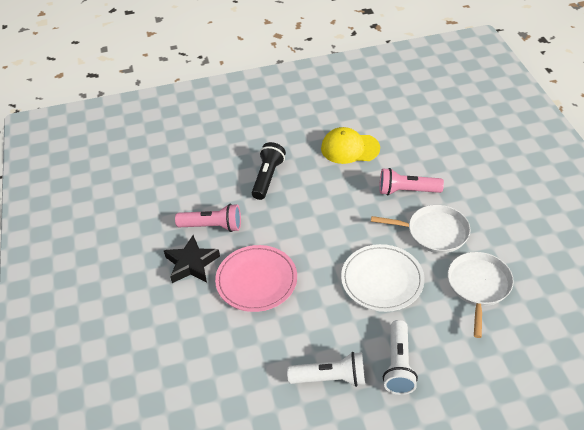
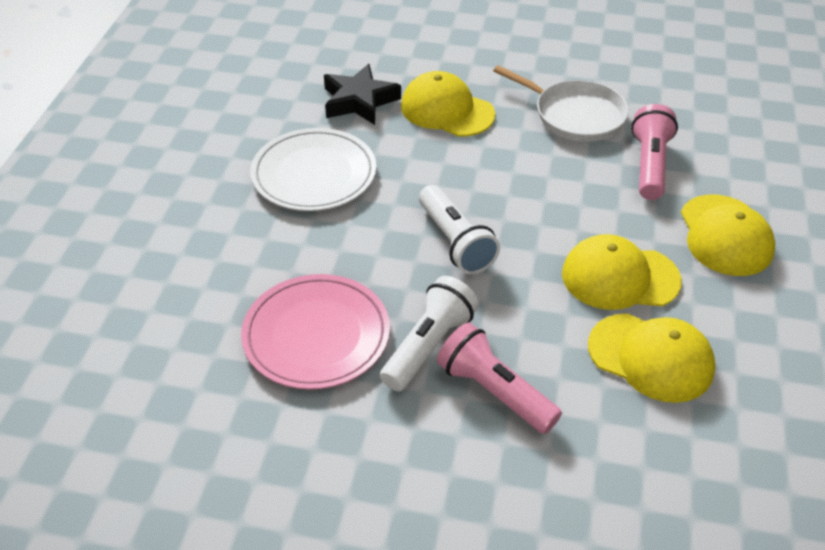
black flashlight: [252,142,286,200] = 1 -> none = 0
white pan: [371,205,470,253] [448,252,514,338] = 2 -> [493,65,629,141] = 1
yellow cap: [321,127,380,164] = 1 -> [401,71,495,137] [562,234,682,310] [588,313,715,403] [681,194,775,276] = 4

